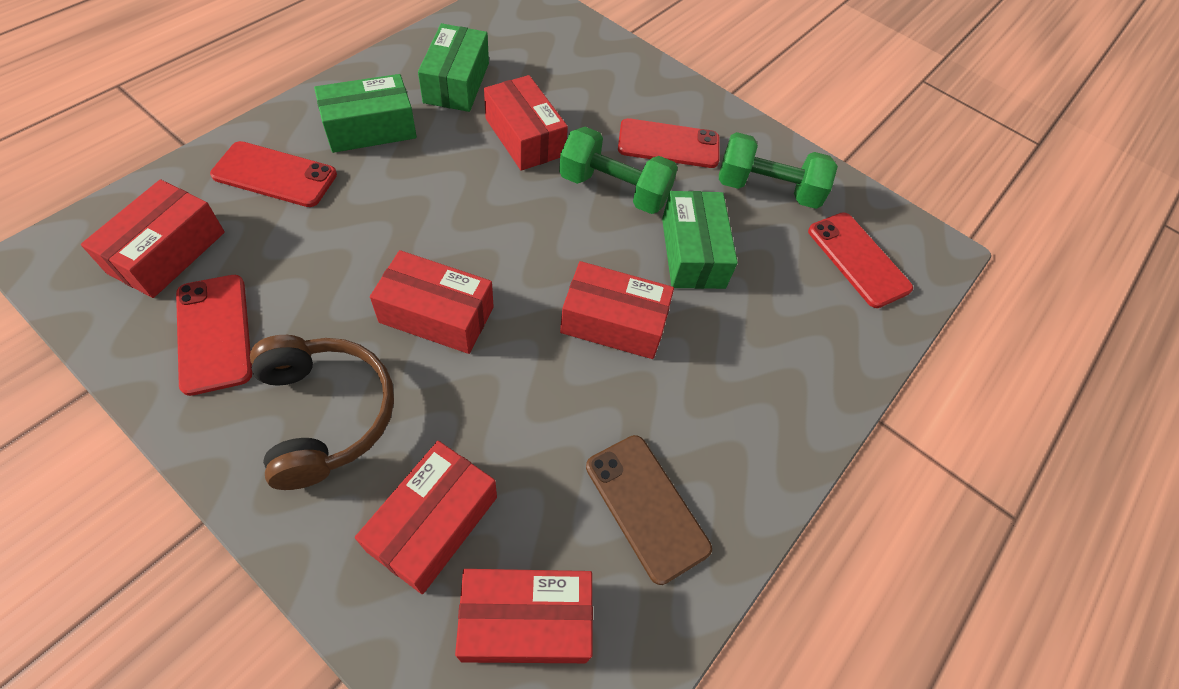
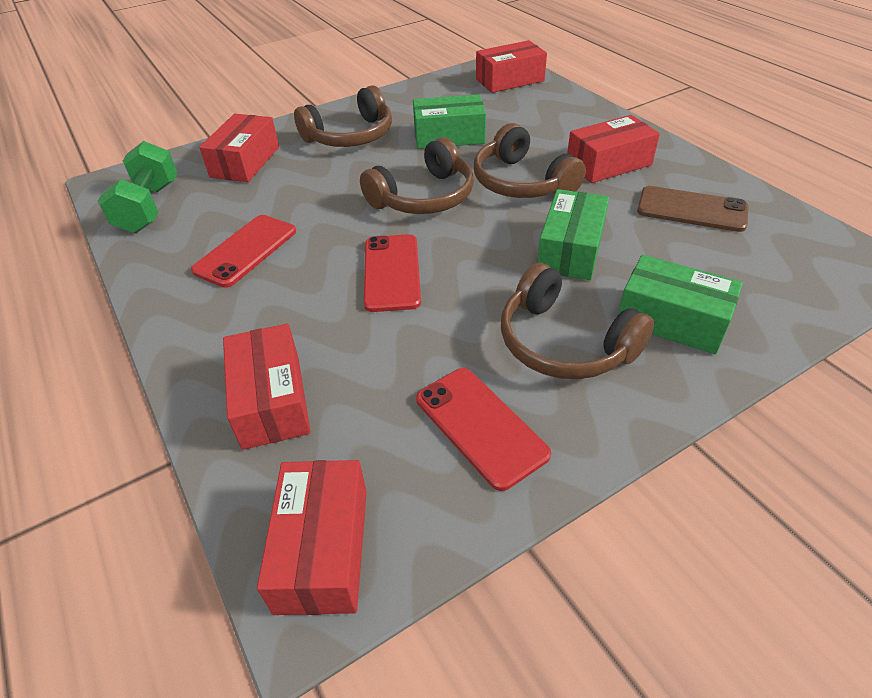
brown headphones: [250,335,394,490] = 1 -> [294,85,392,147] [360,137,474,214] [474,123,586,198] [501,263,654,379] = 4
green dumbbell: [559,127,678,214] [719,132,838,209] = 2 -> [98,141,178,233] = 1
red box: [81,179,225,298] [355,441,497,594] [370,250,494,354] [455,569,593,663] [484,75,568,171] [560,261,674,359] = 6 -> [199,114,279,182] [223,324,311,450] [257,460,367,615] [476,40,547,93] [567,115,660,183] = 5
red phone: [176,275,252,396] [210,141,337,207] [618,118,720,168] [808,213,913,308] = 4 -> [191,215,296,288] [364,234,421,312] [416,368,551,491] = 3

